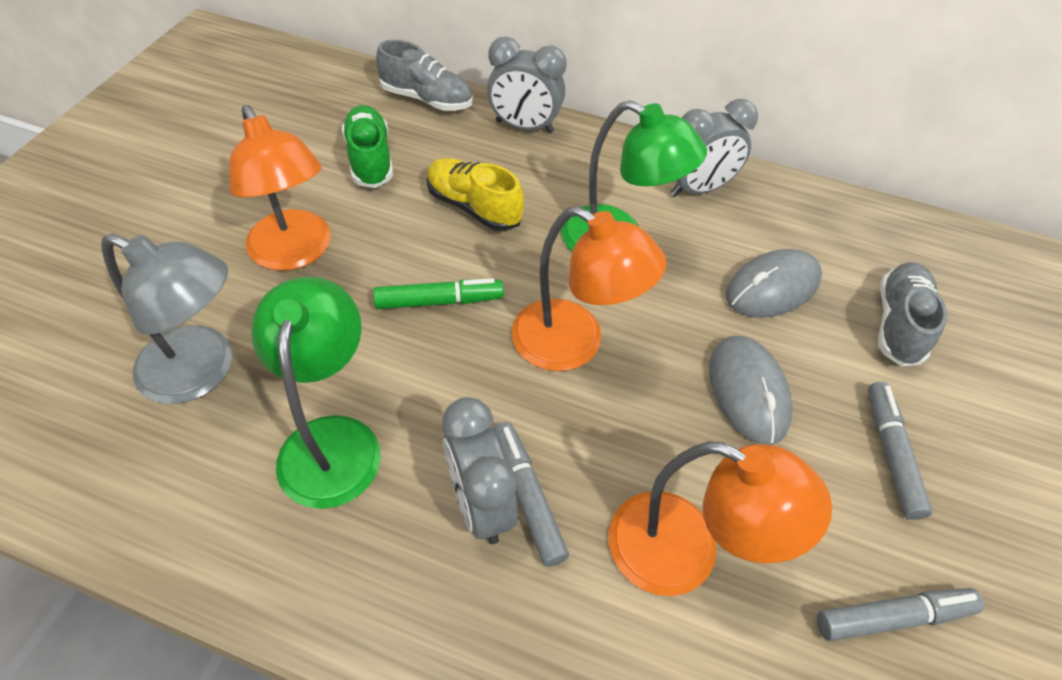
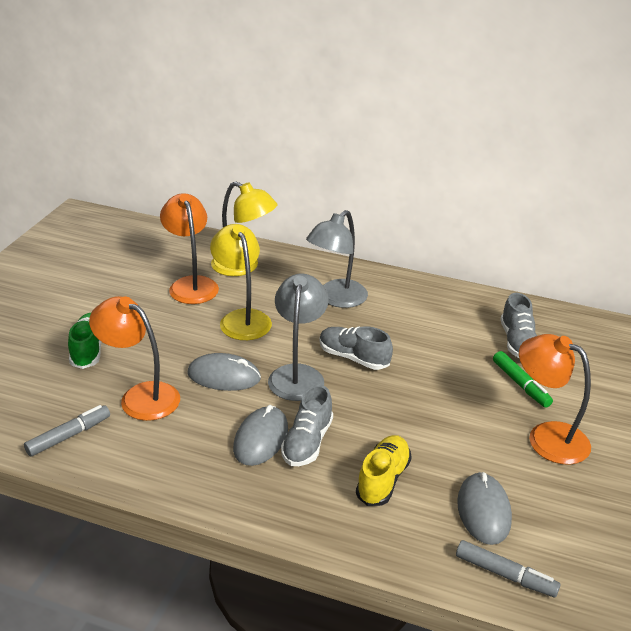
green lamp: [251,276,381,509] [561,100,707,252] = 2 -> none = 0
grey clock: [443,397,518,544] [487,37,567,133] [670,99,758,197] = 3 -> none = 0
grey lamp: [101,234,232,404] = 1 -> [268,274,329,401] [306,210,368,308] = 2
grey marker: [493,422,569,567] [817,588,984,641] [868,382,932,520] = 3 -> [24,405,110,457] [456,540,560,597] = 2
grey mouse: [709,336,793,445] [726,249,822,318] = 2 -> [187,353,261,391] [233,405,288,466] [457,472,512,545] = 3
grey shoe: [376,40,473,111] [878,262,947,367] = 2 -> [281,385,333,466] [320,326,393,370] [500,293,537,358] = 3
yellow lamp: none = 0 -> [210,224,272,340] [211,181,277,276] = 2

